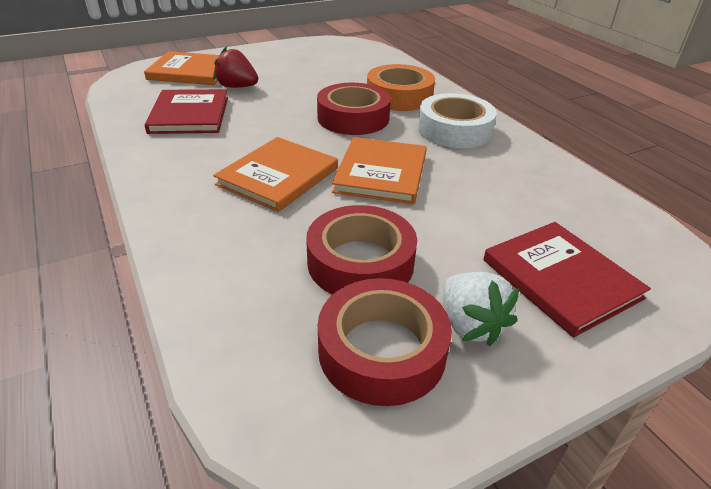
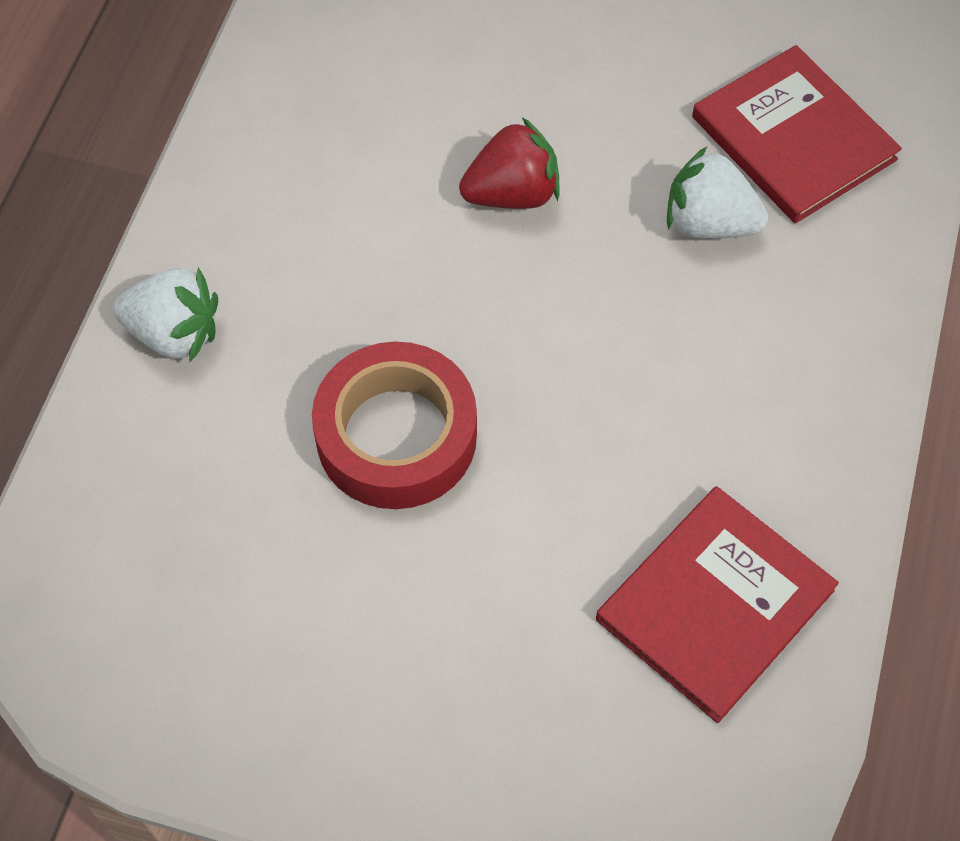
orange book: [144,51,220,85] [213,137,338,212] [332,137,427,204] = 3 -> none = 0
orange tape: [367,64,435,111] = 1 -> none = 0
red tape: [306,205,417,294] [317,83,391,135] [318,278,452,406] = 3 -> [312,342,477,509] = 1
white strawberry: [443,272,519,346] = 1 -> [113,267,218,362] [667,147,768,239] = 2
white tape: [418,93,497,148] = 1 -> none = 0

